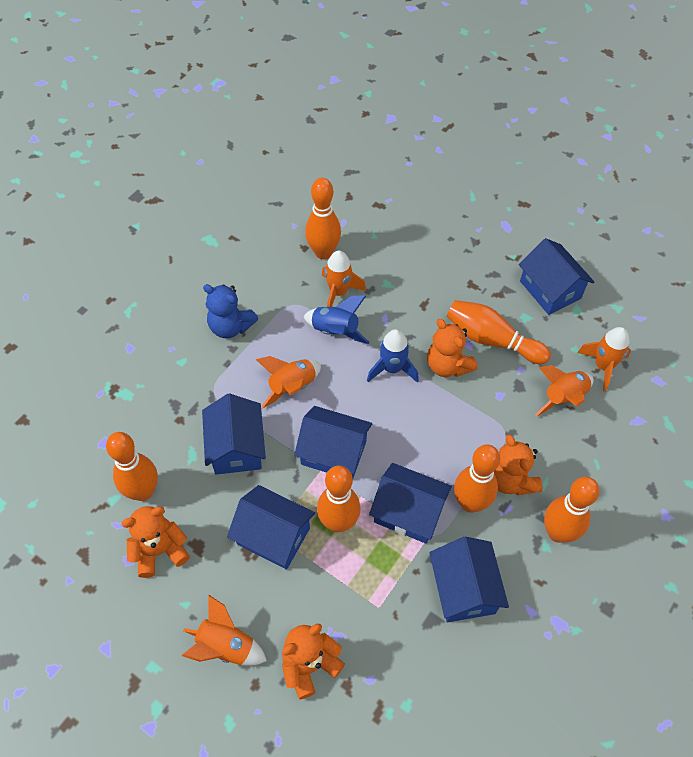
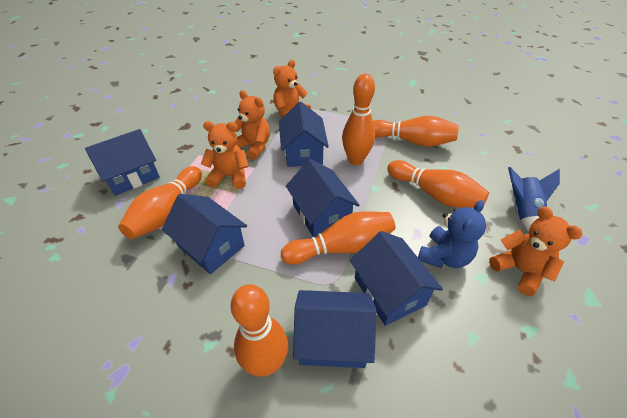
blue rocket: [303,295,370,344] [367,329,419,383] = 2 -> [508,167,560,232] = 1
orange rocket: [182,595,267,665] [256,356,321,408] [322,250,366,307] [535,365,594,417] [577,327,631,392] = 5 -> none = 0

